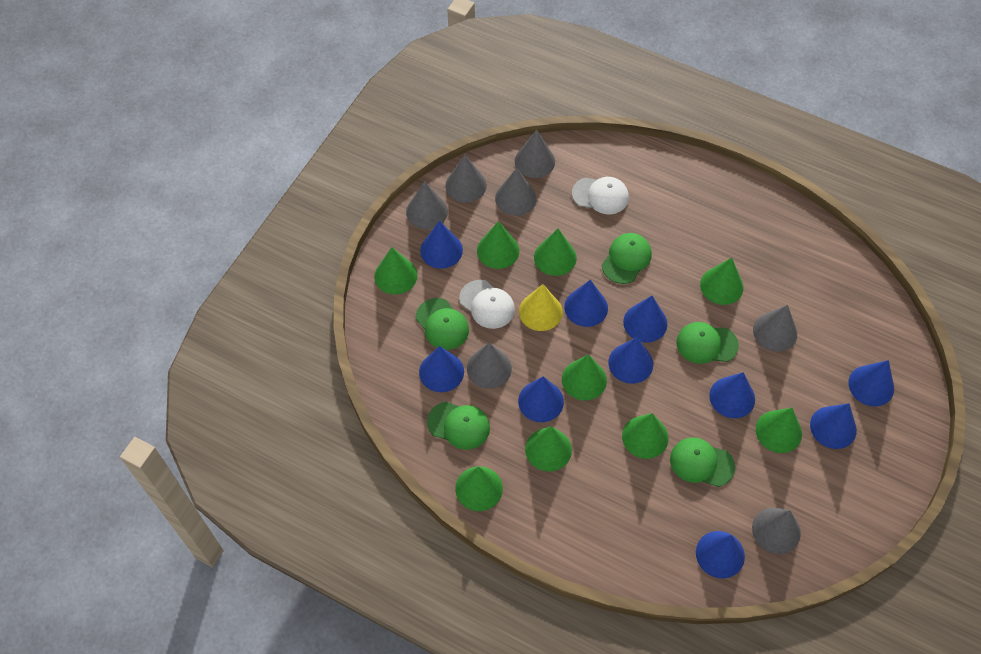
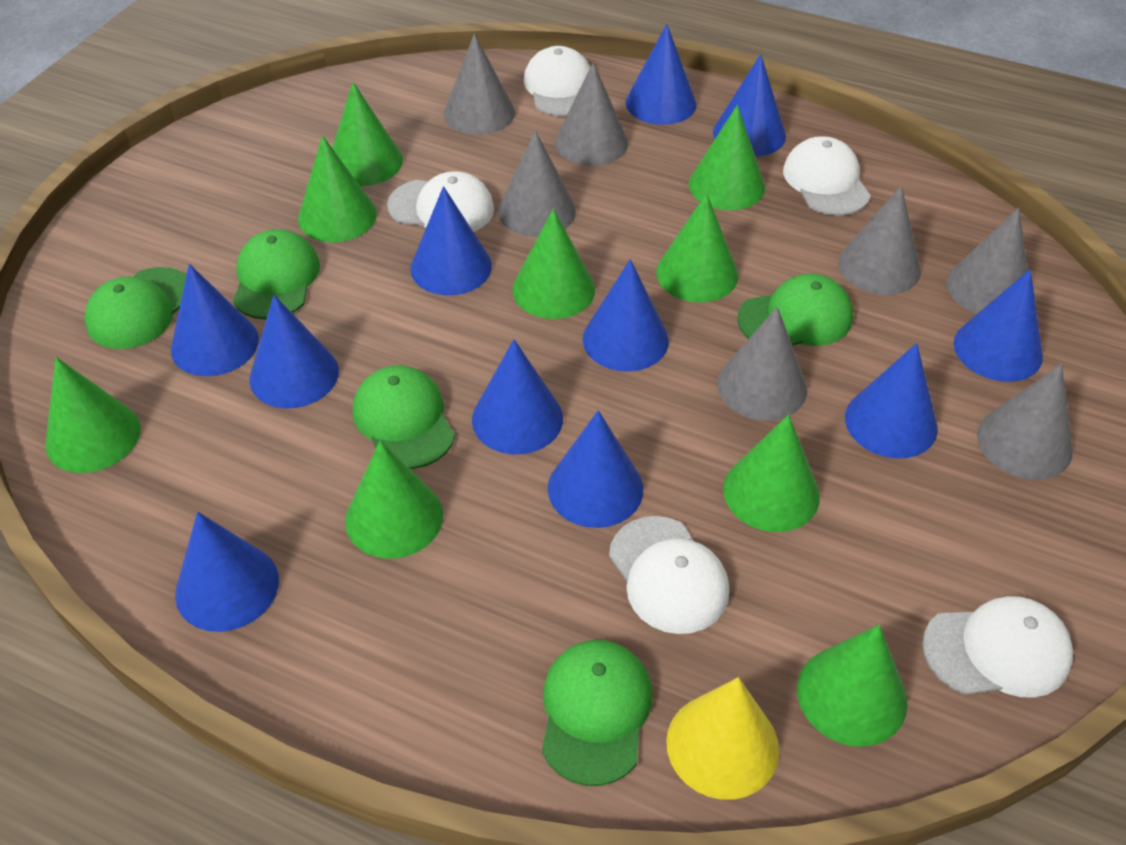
blue cone: [419,346,464,392] [420,221,463,269] [518,376,564,422] [564,280,608,327] [608,337,653,384] [623,296,667,342] [696,531,745,578] [709,372,755,418] [810,403,857,449] [848,360,894,406] = 10 -> [171,264,259,376] [175,512,279,632] [249,295,339,409] [410,186,492,295] [472,339,563,454] [548,410,643,528] [583,259,669,372] [626,24,696,125] [713,54,786,157] [845,343,938,459] [954,269,1043,382] = 11
white cap: [459,280,515,329] [572,177,629,214] = 2 -> [387,171,494,232] [524,46,590,116] [609,516,729,634] [783,136,871,216] [922,596,1073,698] = 5

